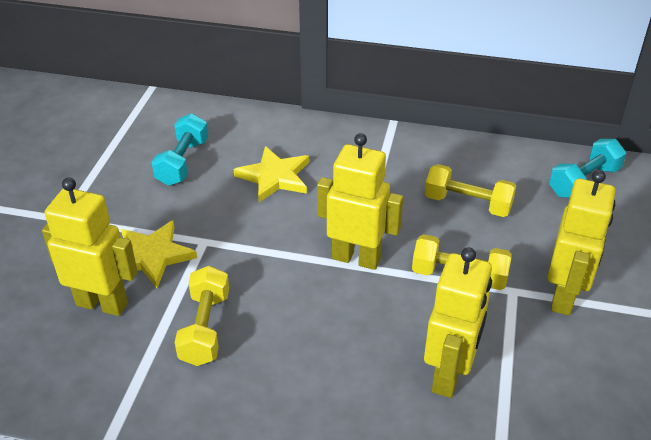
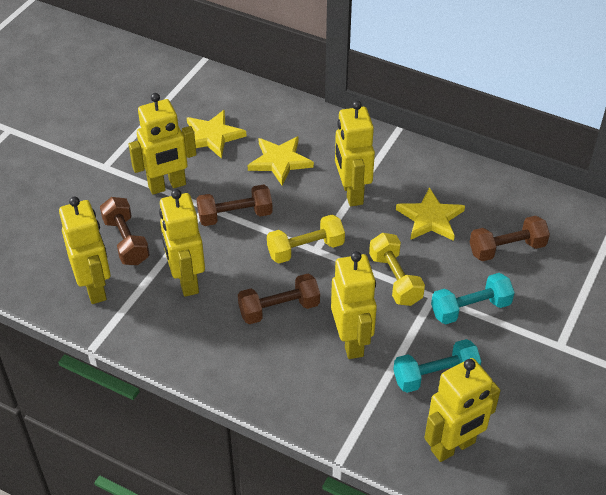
brown dumbbell: none = 0 -> [100,197,150,265] [196,185,273,226] [238,274,320,324] [470,216,550,261] = 4
yellow dumbbell: [175,266,229,366] [412,234,512,290] [425,164,516,217] = 3 -> [267,215,345,263] [369,233,425,306] = 2
yellow robot: [42,177,138,316] [317,133,403,270] [424,247,492,398] [548,170,616,316] = 4 -> [59,197,110,304] [129,93,197,195] [159,189,205,297] [331,251,377,359] [335,100,375,206] [424,358,501,462] = 6
yellow star: [121,220,197,288] [234,146,309,202] = 2 -> [187,110,247,159] [248,136,314,185] [396,187,465,241] = 3

